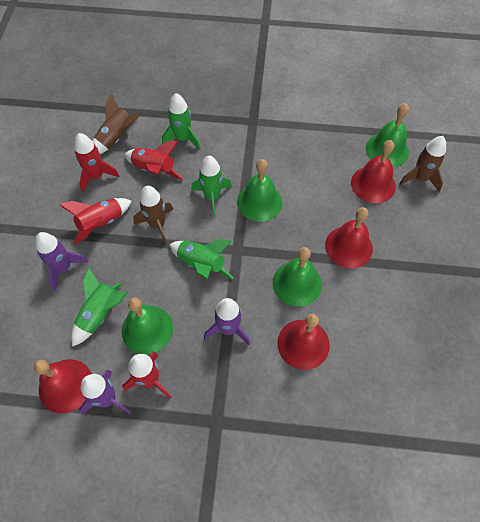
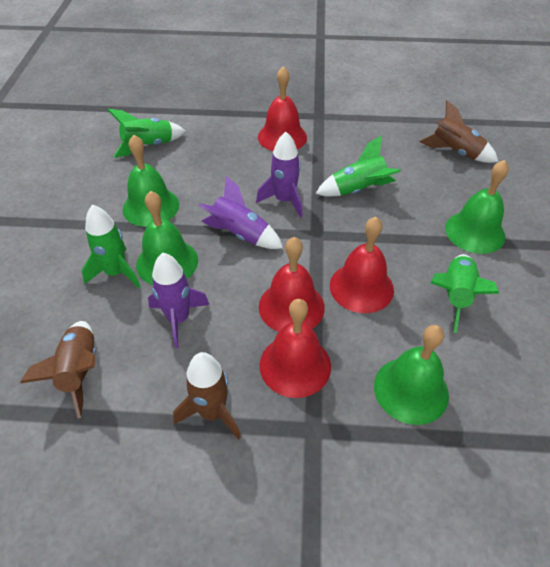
red rocket: [59,198,131,245] [74,133,119,193] [122,352,171,399] [124,141,184,180] = 4 -> none = 0

